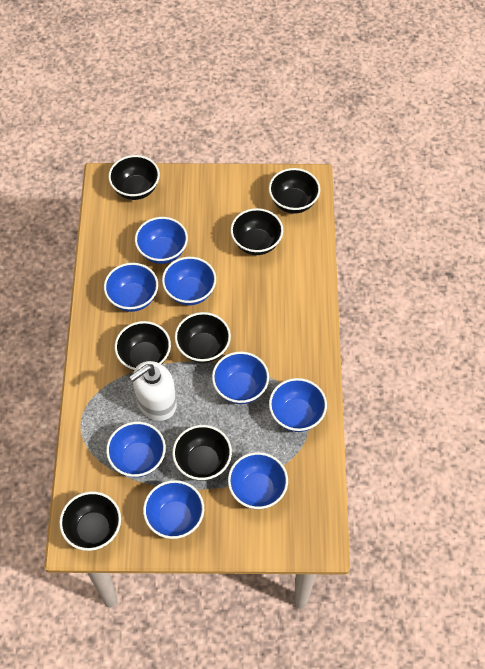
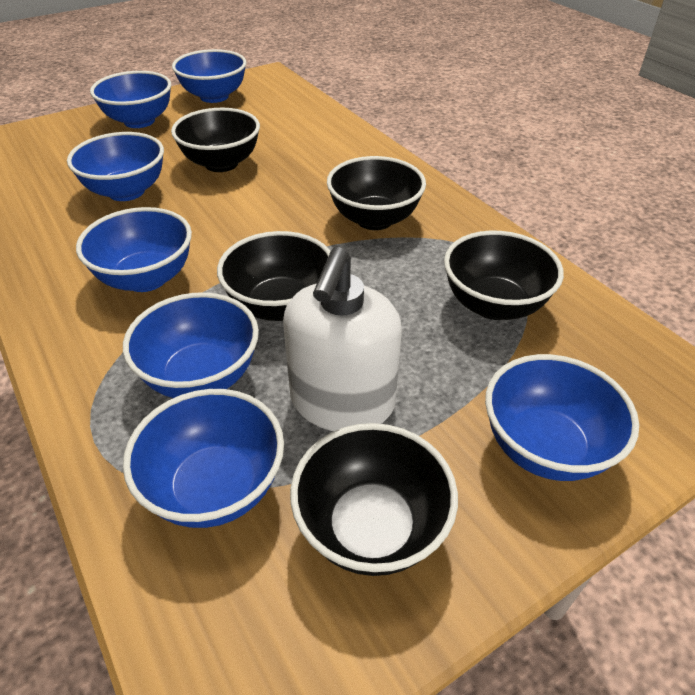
black bowl: [59,491,121,551] [108,155,160,200] [115,321,171,371] [172,425,232,481] [175,312,231,363] [230,208,283,255] [269,168,320,214] = 7 -> [171,108,260,172] [217,231,331,321] [290,423,458,576] [327,156,426,230] [444,230,564,320] = 5
blue bowl: [104,263,158,312] [106,422,166,477] [135,217,188,264] [143,480,204,539] [162,257,216,305] [212,352,269,404] [228,452,288,509] [269,378,327,432] = 8 -> [67,132,164,201] [76,207,192,292] [90,71,171,128] [123,292,259,398] [123,389,284,528] [172,49,247,103] [485,354,639,481] = 7

